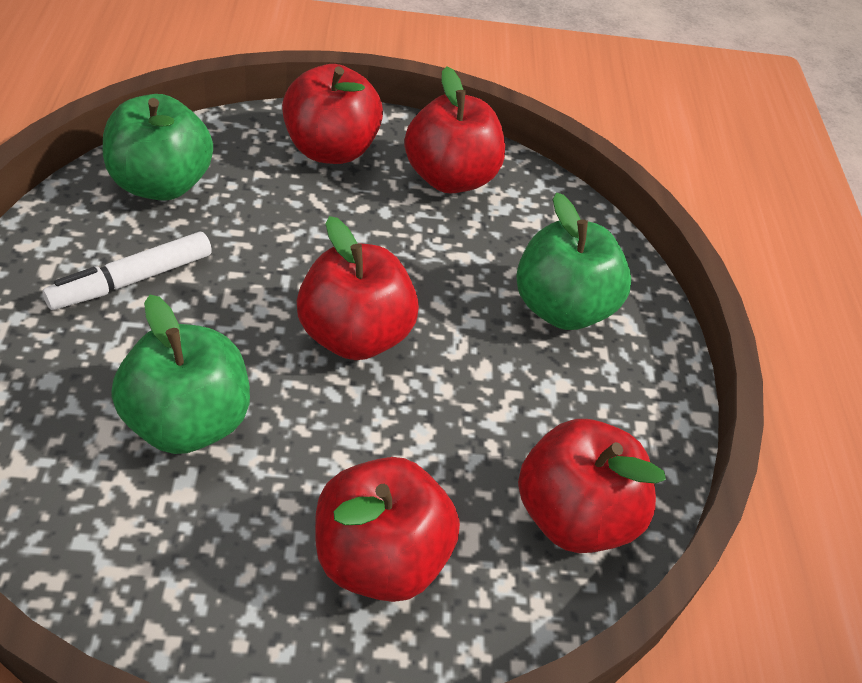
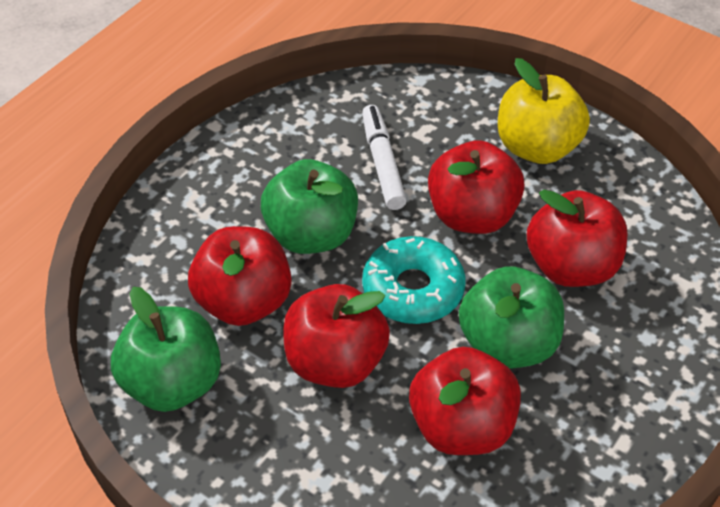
turquoise donut: none = 0 -> [362,236,466,324] = 1
yellow apple: none = 0 -> [498,58,590,164] = 1

